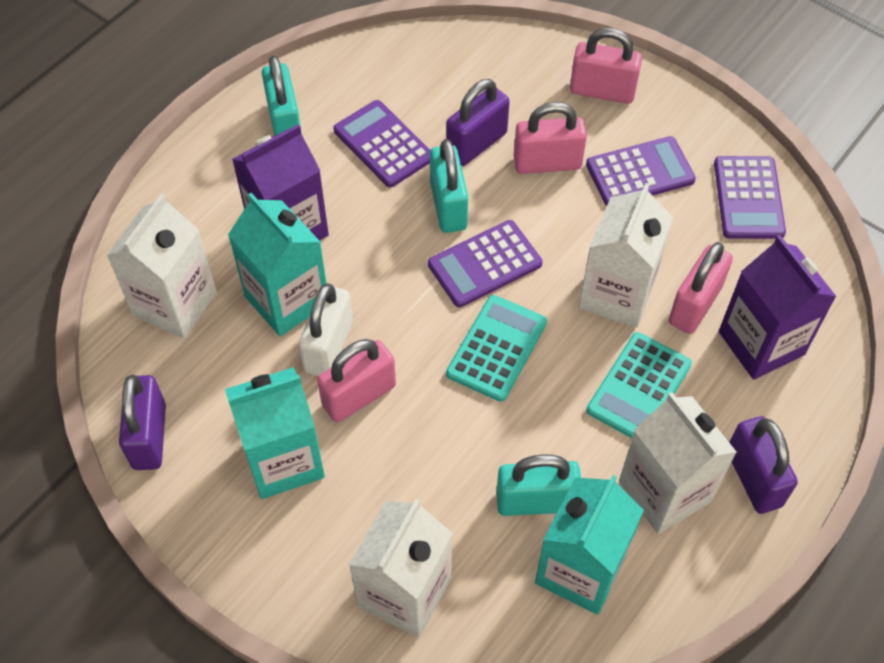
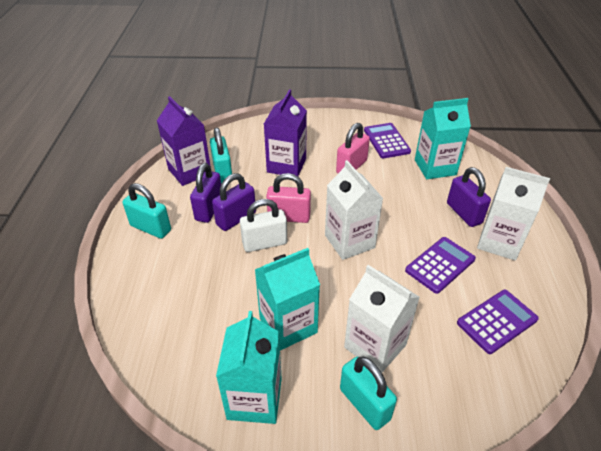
pink padlock: [317,339,396,422] [514,102,587,174] [570,28,642,104] [669,242,733,334] = 4 -> [266,173,311,223] [336,123,370,173] = 2
purple calculator: [334,100,430,187] [428,220,543,307] [586,136,696,206] [714,156,786,239] = 4 -> [364,123,411,158] [405,237,476,294] [457,290,539,354] = 3
turquoise calculator: [446,295,547,402] [586,332,692,438] = 2 -> none = 0
white carton: [106,193,217,339] [349,498,453,638] [579,183,673,328] [619,392,737,534] = 4 -> [325,160,383,260] [344,265,420,372] [477,167,550,261] = 3

